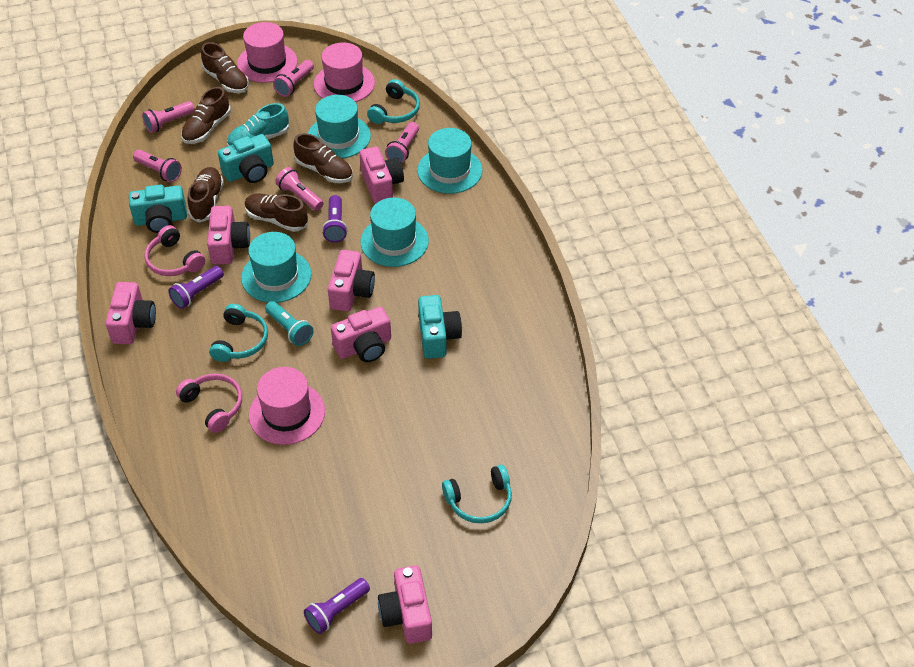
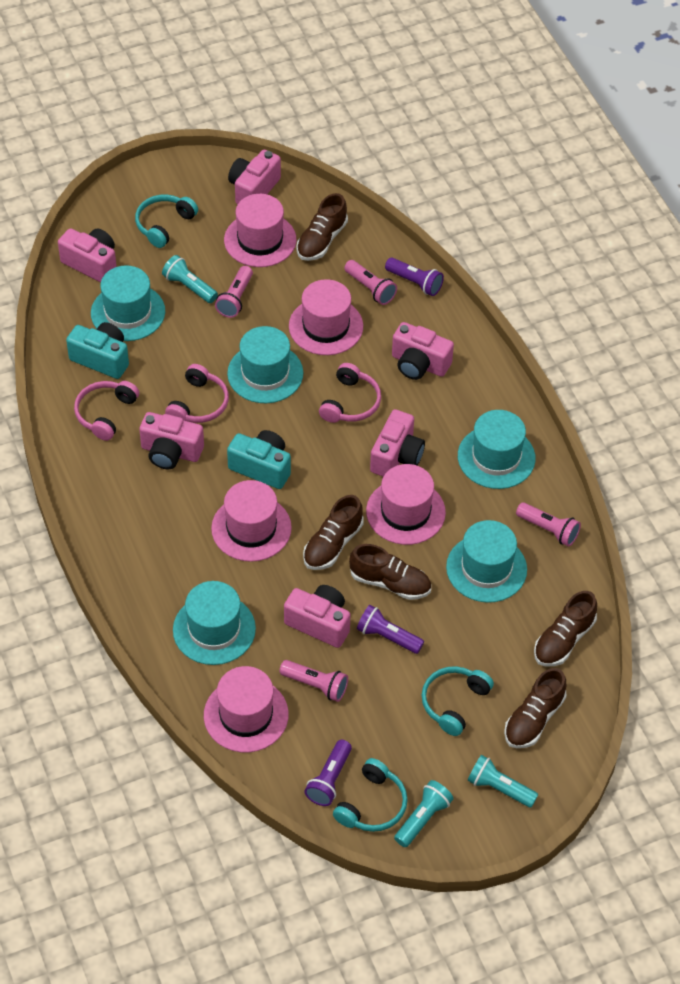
pink flashlight: [133,150,182,182] [142,101,195,133] [273,60,314,97] [275,167,324,211] [385,122,419,163] = 5 -> [215,266,253,318] [279,660,348,702] [344,260,397,305] [516,502,581,547] = 4
pink hat: [237,22,298,83] [249,367,325,445] [314,42,375,102] = 3 -> [204,666,289,752] [211,480,292,562] [224,194,296,267] [289,279,363,355] [366,464,446,545] = 5
pink headphones: [144,225,205,276] [176,374,242,433] = 2 -> [74,381,139,441] [165,364,229,423] [319,363,381,423] = 3
turquoise camera: [129,185,187,233] [218,134,274,183] [418,295,462,359] = 3 -> [66,322,129,379] [227,430,291,489] = 2
turquoise flashlight: [265,301,313,346] = 1 -> [162,255,218,303] [394,780,454,847] [468,755,538,808] = 3
turquoise hat: [241,232,312,303] [308,95,371,159] [360,197,429,267] [417,128,483,194] = 4 -> [91,265,165,341] [173,581,256,665] [227,326,303,403] [446,520,527,603] [458,410,535,489] = 5
turquoise shoe: [227,103,289,147] = 1 -> none = 0

